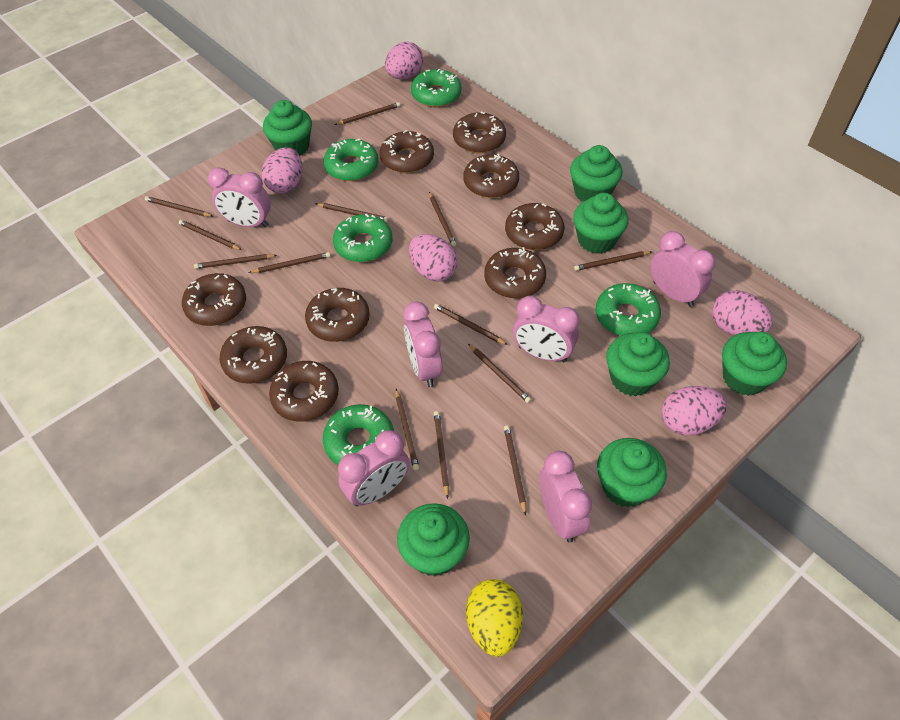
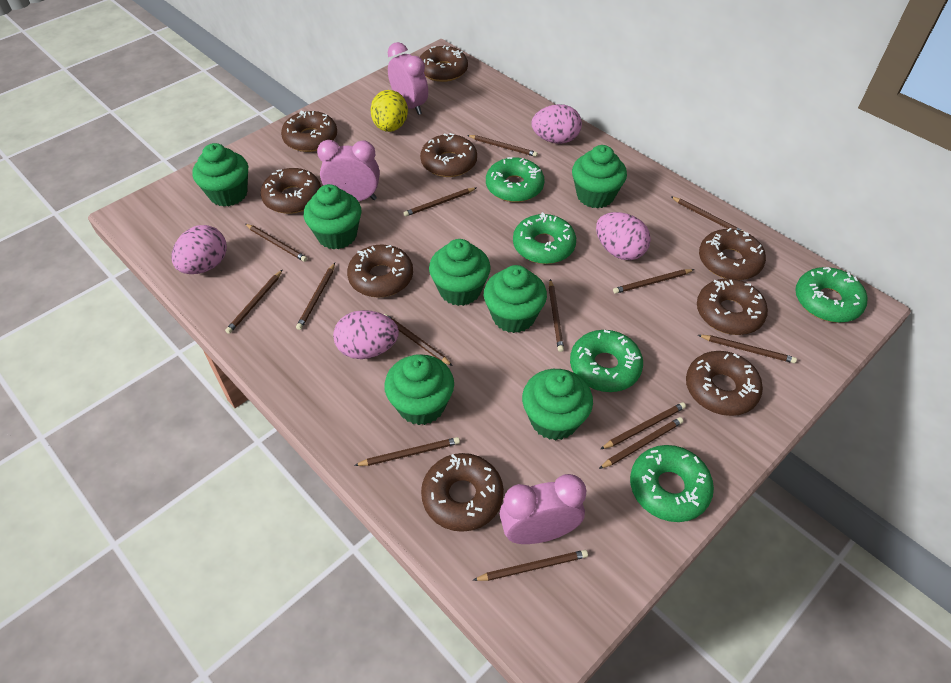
brown pencil: [145,196,213,217] [179,220,242,250] [194,254,277,269] [249,252,331,273] [315,203,388,222] [335,102,400,125] [396,389,419,470] [429,192,456,246] [434,304,508,345] [434,411,449,499] [468,344,531,403] [504,425,526,515] [574,251,652,271] = 13 -> [225,270,282,334] [245,224,307,262] [296,263,335,330] [354,437,460,466] [384,314,453,366] [403,188,476,217] [467,135,538,157] [474,550,588,581] [549,279,564,352] [599,417,683,469] [601,402,686,449] [613,269,694,294] [671,196,743,231] [698,335,797,363] = 14
pink clock: [208,167,271,227] [338,430,410,506] [403,302,443,387] [513,296,580,362] [539,451,592,543] [650,231,715,307] = 6 -> [317,140,380,201] [388,42,428,115] [500,474,586,544] = 3
pink egg: [262,147,302,193] [385,42,423,79] [409,234,458,282] [662,386,727,435] [712,290,773,335] = 5 -> [172,225,227,274] [333,310,399,359] [531,104,582,144] [596,212,651,260] = 4

